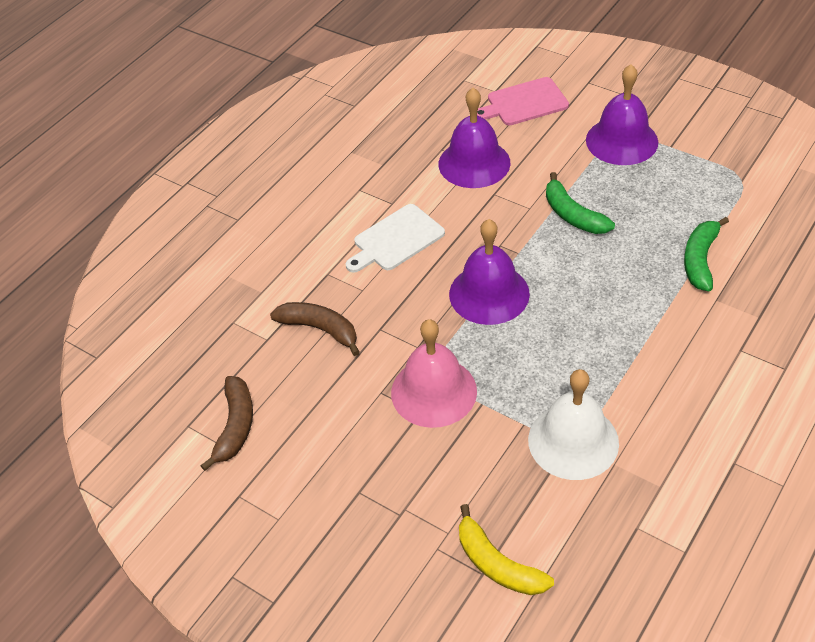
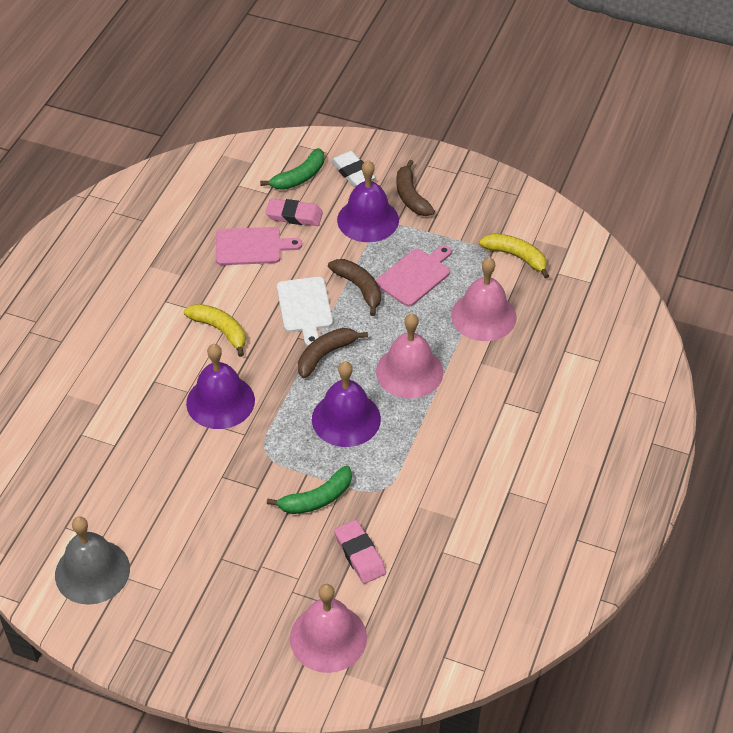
brown banana: [201,376,253,471] [270,302,360,356] = 2 -> [298,328,368,378] [328,259,381,316] [396,160,435,216] = 3
grey bell: none = 0 -> [55,516,130,605] = 1
pink bell: [391,319,477,428] = 1 -> [290,584,367,673] [376,314,443,398] [451,257,517,341] = 3
pink cutting board: [477,77,569,125] = 1 -> [216,227,302,265] [376,245,452,307] = 2
pink eraser: none = 0 -> [266,198,323,226] [334,520,386,584] = 2
white bell: [528,369,619,480] = 1 -> none = 0
white eraser: none = 0 -> [331,151,375,187] = 1
yellow banana: [459,504,554,595] = 1 -> [184,304,246,357] [479,233,549,278] = 2

